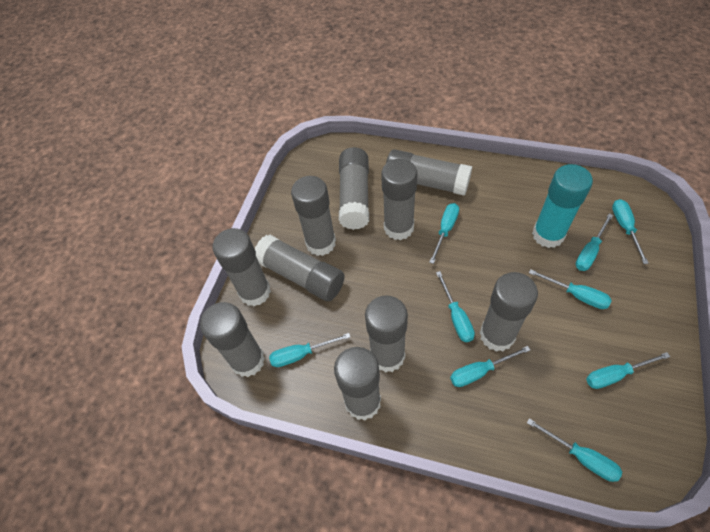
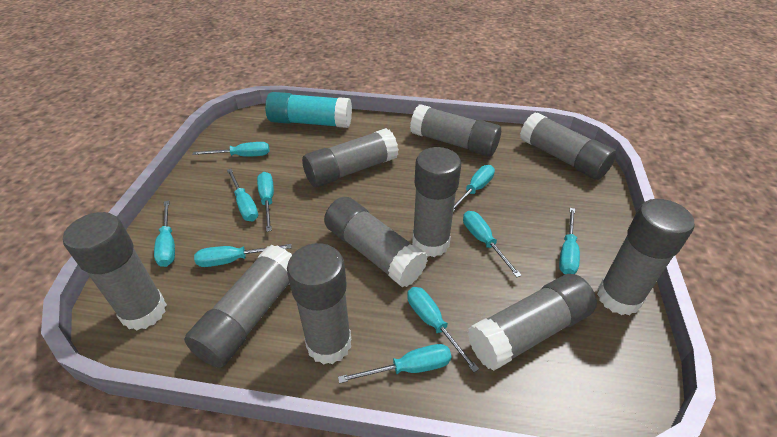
turquoise screwdriver: [269,333,350,367] [429,203,459,264] [436,271,475,342] [450,346,530,387] [527,418,622,482] [529,269,612,309] [575,214,613,271] [586,352,670,389] [612,199,649,264] = 9 -> [154,201,175,267] [192,142,269,157] [194,244,292,267] [227,169,258,221] [257,172,274,232] [338,344,452,384] [407,287,479,372] [453,165,495,212] [463,211,522,277] [559,208,580,274] = 10

